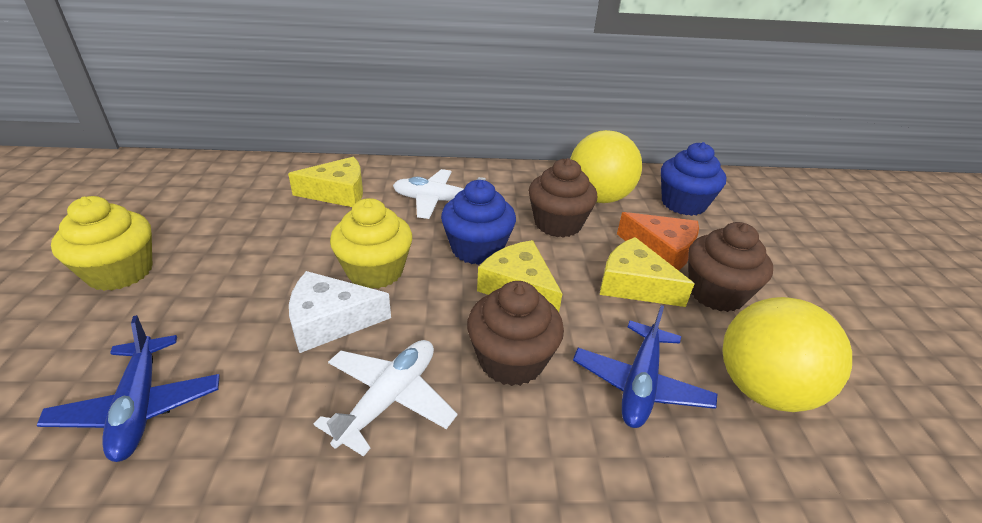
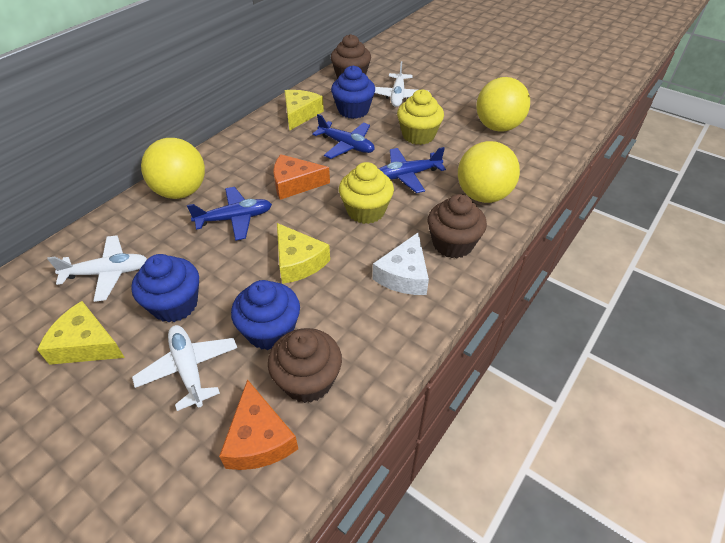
blue cupcake: [441,180,516,265] [661,142,726,216] = 2 -> [131,254,199,323] [231,280,300,350] [331,66,375,119] = 3
blue plane: [37,315,220,462] [573,305,717,428] = 2 -> [187,187,272,241] [312,114,375,159] [379,147,446,193] = 3
orange cheese: [617,212,699,271] = 1 -> [219,379,298,470] [273,154,330,200] = 2
white plane: [314,340,457,457] [393,169,486,219] = 2 -> [47,235,147,302] [132,325,237,411] [375,61,429,107] = 3
yellow ball: [570,130,642,203] [722,297,852,412] = 2 -> [141,138,205,199] [458,141,520,203] [476,77,530,132] = 3

